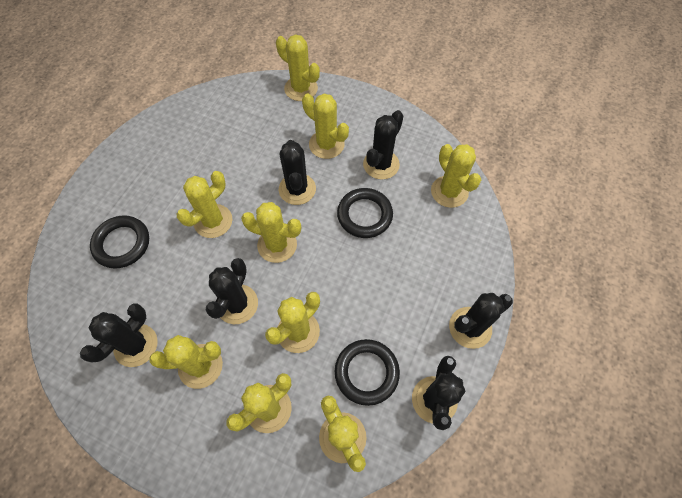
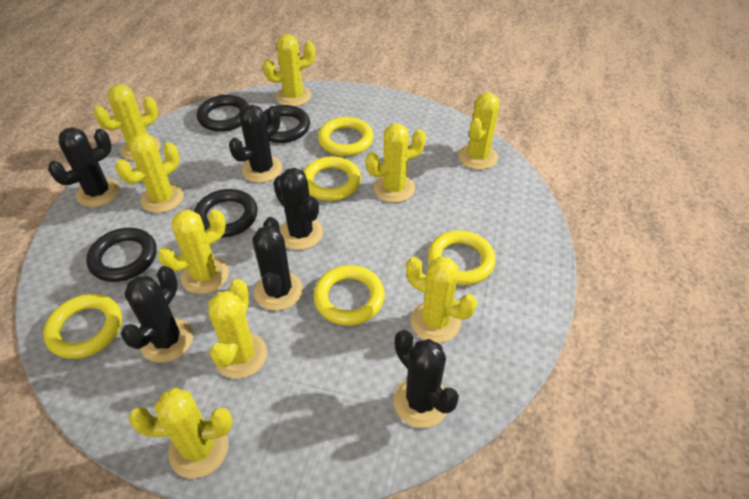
black ring: [90,215,149,268] [335,339,400,406] [337,188,393,238] = 3 -> [86,228,157,282] [194,189,258,238] [197,95,249,132] [263,105,310,143] = 4
yellow ring: none = 0 -> [43,294,122,359] [303,156,361,201] [313,265,385,325] [318,117,374,156] [428,230,496,285] = 5

